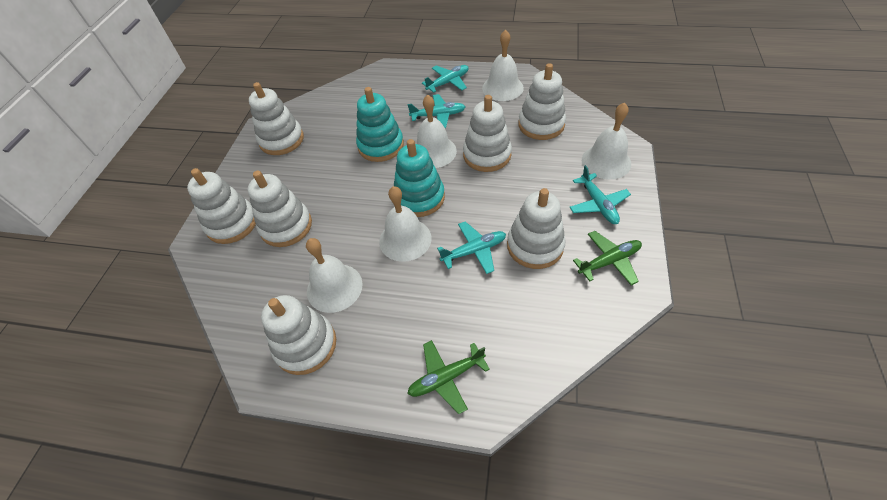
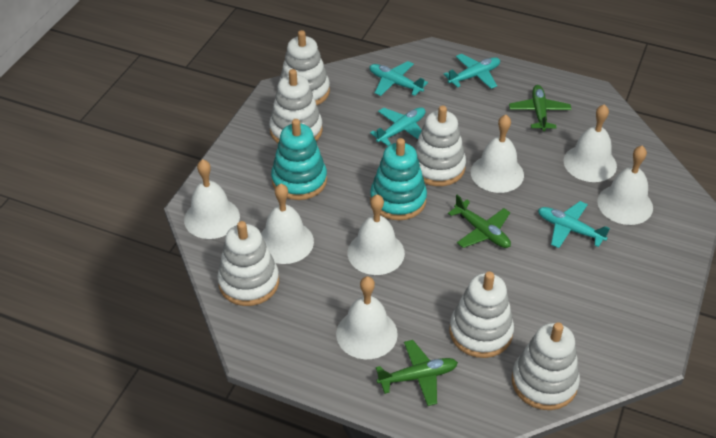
green plane: [407,340,490,414] [573,231,642,285] = 2 -> [376,340,458,406] [448,195,511,248] [509,85,572,131] = 3
white bell: [306,238,362,313] [379,186,432,262] [416,95,457,168] [482,30,524,101] [582,102,631,179] = 5 -> [184,159,240,239] [261,184,314,264] [336,276,398,359] [347,194,405,275] [471,115,524,193] [564,104,617,182] [597,146,653,225] = 7
white stacking toy: [187,168,256,244] [248,171,312,247] [249,82,304,155] [261,295,336,375] [463,95,512,172] [507,188,566,269] [518,63,566,140] = 7 -> [217,221,279,306] [269,69,323,143] [279,30,330,105] [415,106,466,186] [449,271,514,358] [512,323,580,410] = 6

